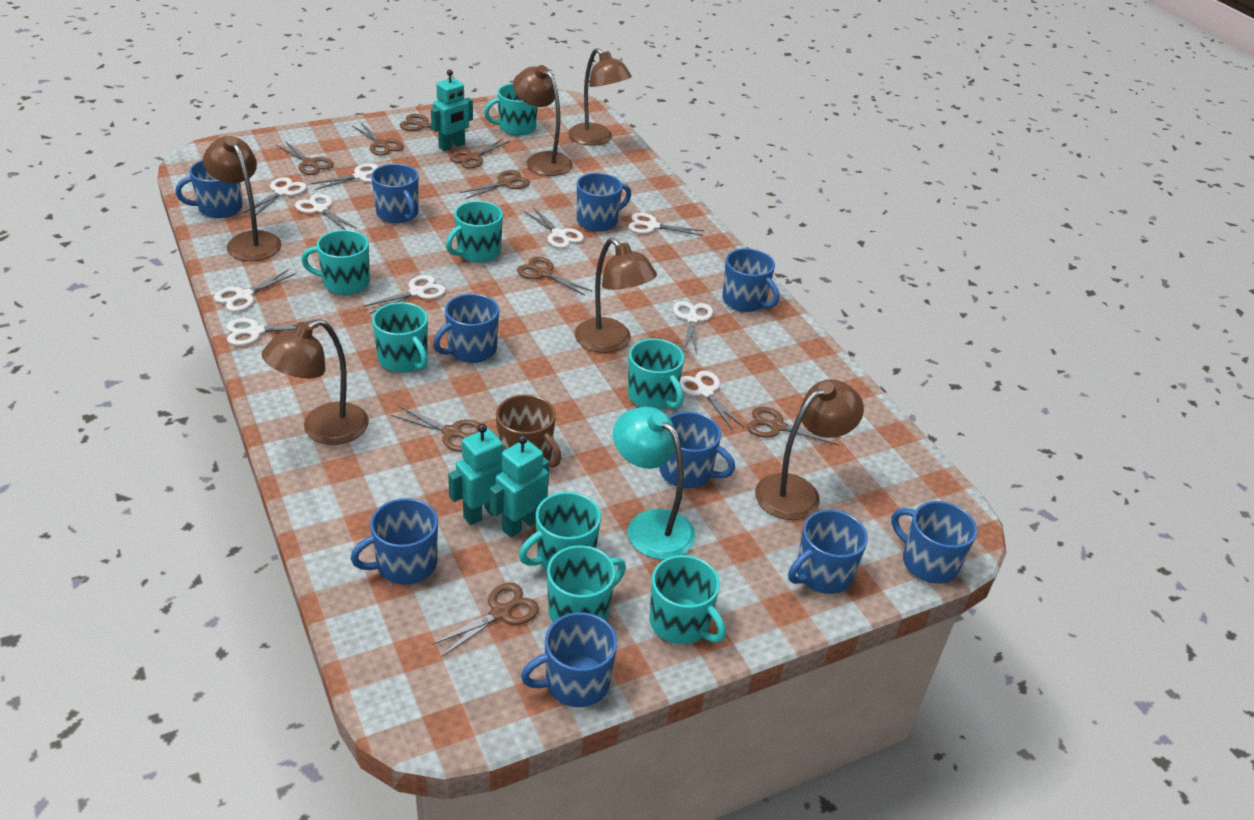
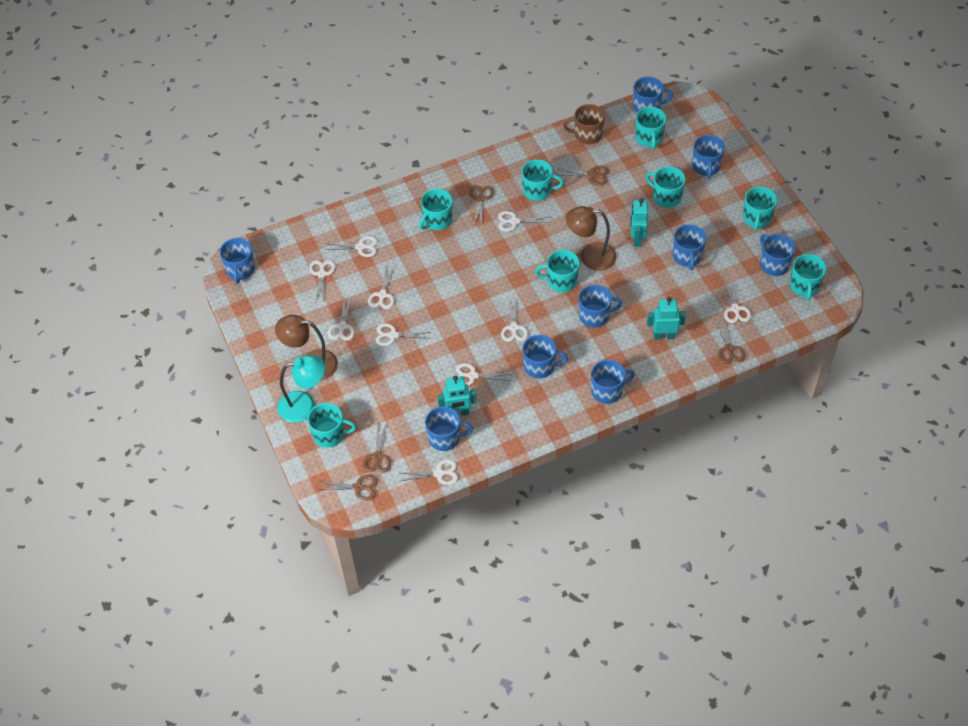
blue mug: [175,160,243,218] [350,498,438,585] [371,164,419,223] [433,294,499,363] [521,612,617,707] [577,173,631,232] [659,412,735,488] [722,248,779,312] [788,510,868,594] [891,501,977,584] = 10 -> [220,238,255,284] [425,406,473,451] [522,335,568,379] [578,285,623,328] [591,360,635,404] [633,77,673,113] [673,224,706,270] [692,135,725,179] [760,234,796,276] = 9
brown lamp: [203,136,282,261] [262,319,369,445] [513,65,573,176] [568,48,632,146] [575,238,657,353] [755,379,864,520] = 6 -> [275,315,338,380] [565,206,616,271] = 2
brown scissors: [276,141,334,175] [352,123,404,156] [391,406,480,452] [400,114,469,132] [432,583,539,657] [450,139,510,169] [460,170,530,199] [517,257,592,296] [747,407,841,446] = 9 -> [319,475,377,501] [363,423,391,473] [469,185,494,227] [557,166,609,185] [715,317,745,364] = 5

